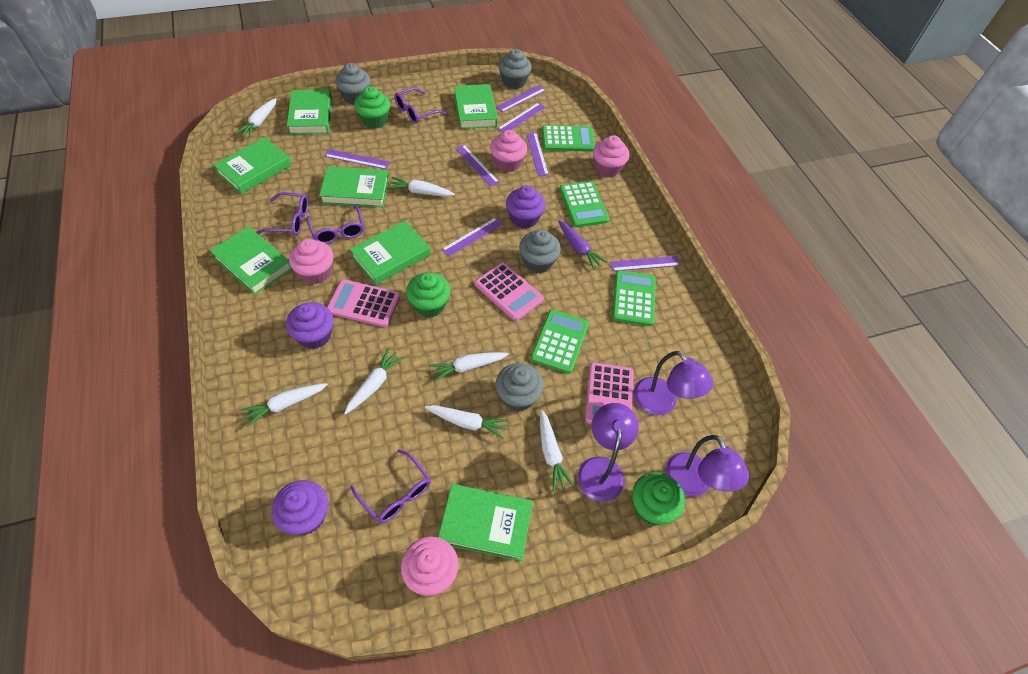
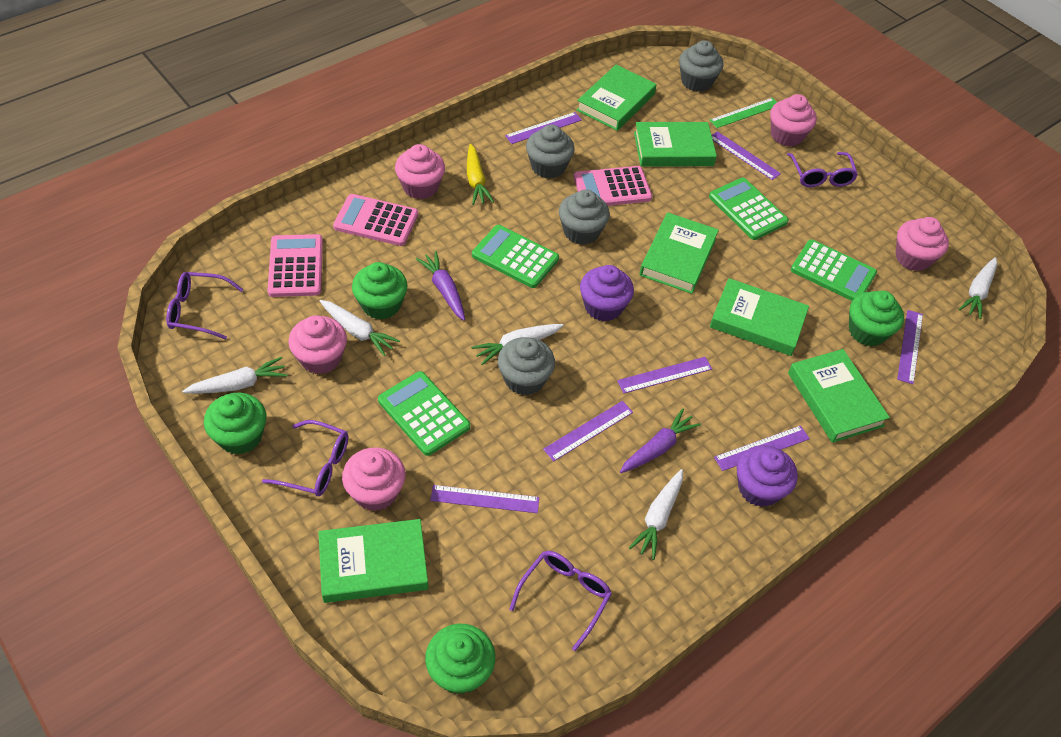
green book: [210,226,292,295] [213,137,292,194] [287,89,332,135] [319,167,389,207] [350,221,431,285] [438,484,533,561] [454,84,498,129] = 7 -> [318,519,428,603] [576,65,656,131] [634,122,717,167] [639,213,719,294] [710,278,809,356] [788,349,890,443] = 6
green cupcake: [354,86,390,129] [406,272,451,317] [632,472,685,525] = 3 -> [204,392,266,454] [352,262,408,320] [425,624,495,694] [849,291,904,347] = 4
green ruler: none = 0 -> [709,98,777,128] = 1
pink cupcake: [289,239,334,284] [401,537,459,596] [490,130,527,172] [593,135,629,177] = 4 -> [288,315,347,374] [342,448,405,511] [395,144,445,199] [770,94,817,147] [896,217,949,271] = 5
purple carrot: [558,220,607,270] = 1 -> [415,251,465,321] [620,408,701,473] = 2
purple cupcake: [271,480,328,535] [286,302,334,349] [506,185,545,229] = 3 -> [580,265,634,321] [737,445,798,507] = 2
purple lamp: [578,403,639,502] [634,351,713,415] [666,435,749,497] = 3 -> none = 0
white carrot: [235,98,277,138] [241,383,328,427] [344,348,404,415] [388,177,455,196] [425,405,509,439] [429,352,509,382] [540,410,574,491] = 7 -> [182,357,288,394] [320,300,400,357] [472,324,563,365] [629,469,683,560] [959,257,997,319] = 5
yellow carrot: none = 0 -> [467,144,494,205] = 1

